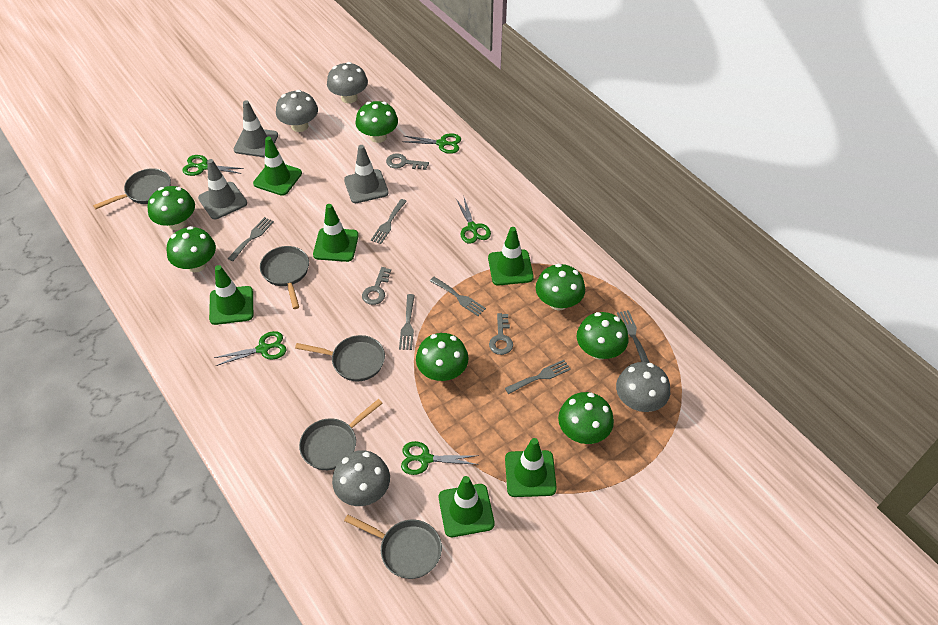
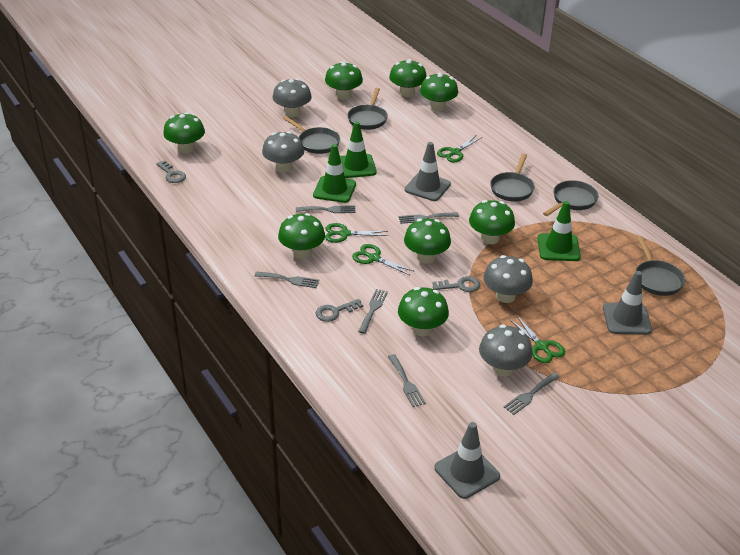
green mushroom: [147,186,195,230] [167,226,216,272] [356,101,398,143] [416,333,469,381] [536,264,585,311] [558,392,614,444] [577,312,629,360] = 7 -> [163,112,205,153] [278,213,325,259] [325,61,363,100] [389,59,427,97] [398,287,449,336] [404,219,451,264] [420,73,458,111] [469,200,515,244] = 8
green scissors: [182,155,244,176] [214,331,287,366] [401,441,479,475] [402,134,461,154] [456,198,491,244] = 5 -> [325,223,388,243] [352,244,415,275] [437,135,482,162] [509,315,565,363] = 4
green traffic cone: [209,265,253,325] [253,137,302,196] [313,204,359,262] [439,476,495,537] [488,227,534,285] [505,438,557,497] = 6 -> [313,144,356,203] [340,122,377,178] [538,201,581,261] = 3

